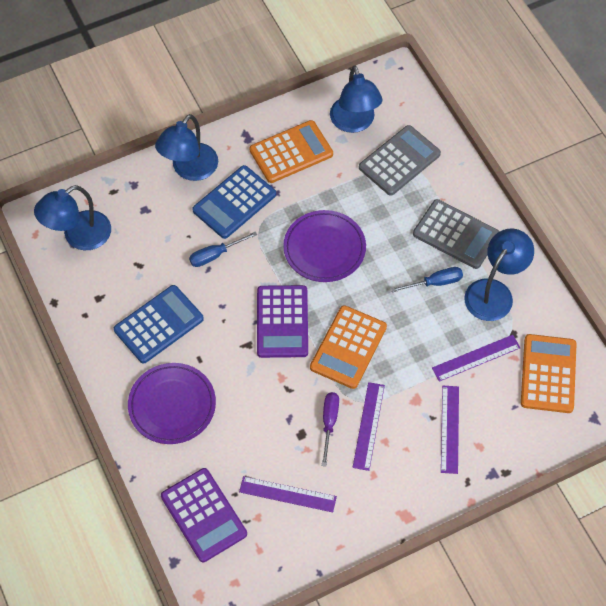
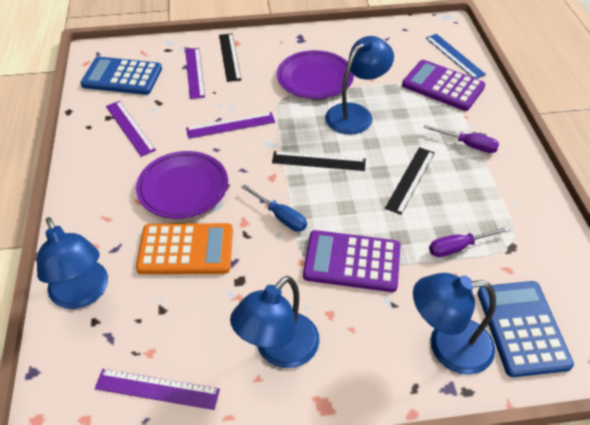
black ruler: none = 0 -> [219,34,241,82] [272,151,366,171] [385,147,435,215] = 3
blue ruler: none = 0 -> [426,34,486,79] = 1
blue screwdriver: [189,231,257,267] [391,267,463,293] = 2 -> [241,184,307,232] = 1
grey calculator: [359,125,441,196] [413,199,500,269] = 2 -> none = 0
orange calculator: [250,120,333,183] [310,305,387,389] [521,334,577,413] = 3 -> [136,223,233,274] = 1
purple screwdriver: [322,392,339,466] = 1 -> [424,125,499,153] [429,226,510,257] = 2

